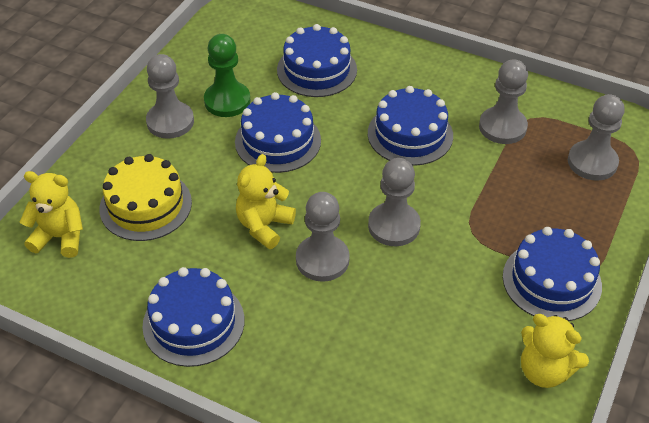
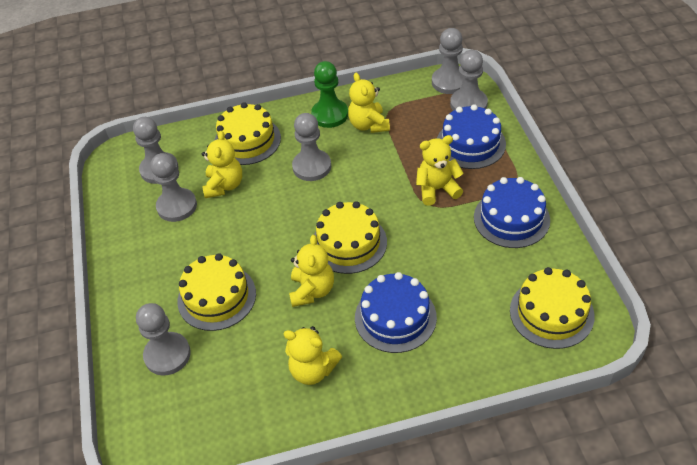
blue cake: [142,267,244,367] [235,92,321,173] [277,24,357,97] [368,86,453,166] [503,227,602,321] = 5 -> [355,272,437,353] [437,104,506,169] [474,177,550,248] = 3
grey pawn: [146,54,194,139] [296,192,350,282] [368,158,421,246] [479,59,528,144] [568,94,625,181] = 5 -> [133,117,179,184] [136,303,191,375] [150,153,197,222] [292,113,331,181] [432,28,463,94] [450,50,488,111] = 6
yellow cake: [99,154,192,241] = 1 -> [177,253,256,331] [214,102,281,165] [314,201,387,274] [510,267,595,349] = 4
yellow teddy bear: [20,171,83,258] [236,154,296,249] [521,314,589,388] = 3 -> [202,131,242,198] [283,326,342,385] [289,235,334,307] [348,73,390,133] [416,135,464,206] = 5

